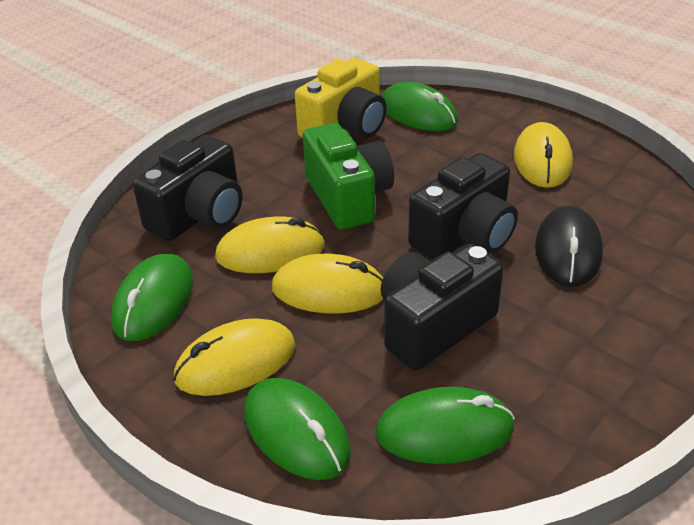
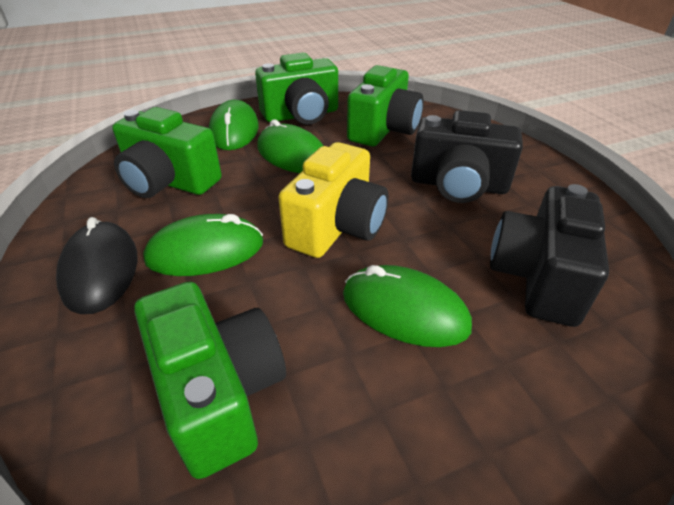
black camera: [133,135,242,241] [381,244,504,371] [408,153,518,259] = 3 -> [411,110,523,203] [490,184,609,327] = 2
green camera: [303,123,394,230] = 1 -> [112,107,222,198] [134,282,286,479] [255,53,338,124] [347,65,424,146] = 4
yellow mouse: [173,318,296,396] [215,216,325,273] [272,254,383,314] [514,122,573,188] = 4 -> none = 0

